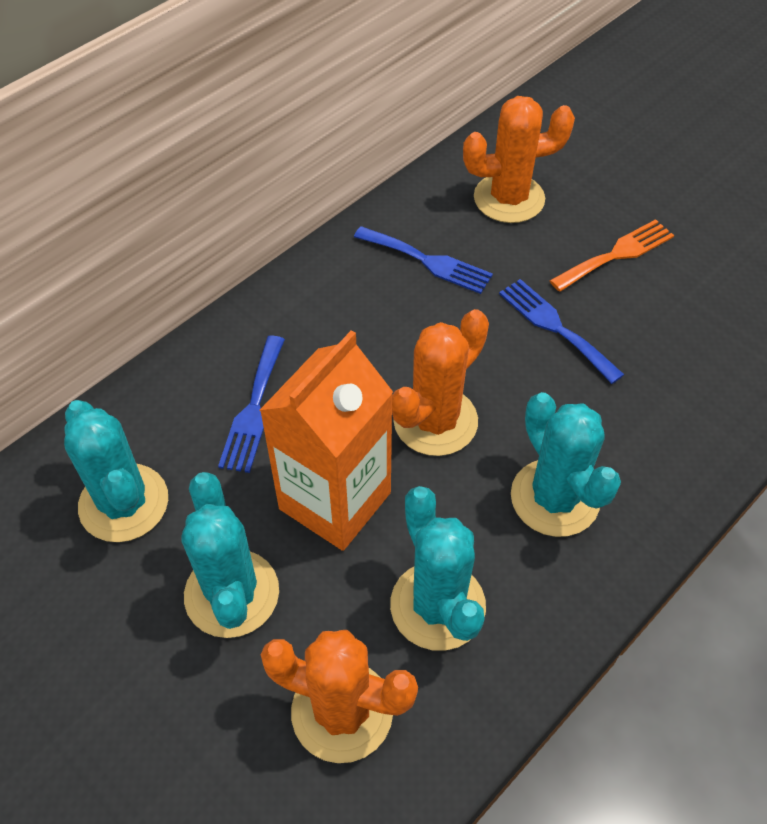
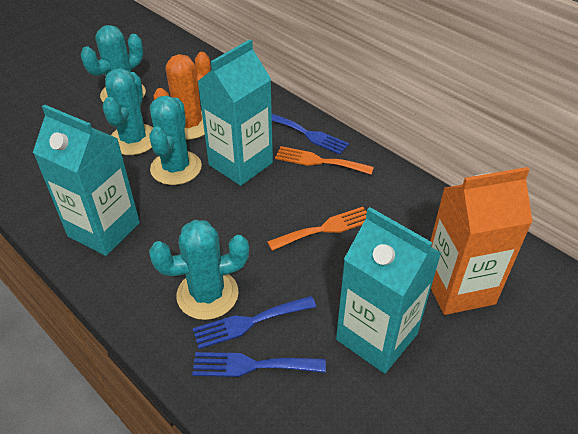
orange cactus: [261,630,418,763] [392,309,489,456] [463,96,575,223] = 3 -> [153,52,211,140] = 1
orange fork: [550,219,674,292] = 1 -> [267,207,367,251] [275,146,374,175] = 2
turquoise carton: none = 0 -> [33,104,140,256] [197,39,273,186] [336,207,441,374] = 3

